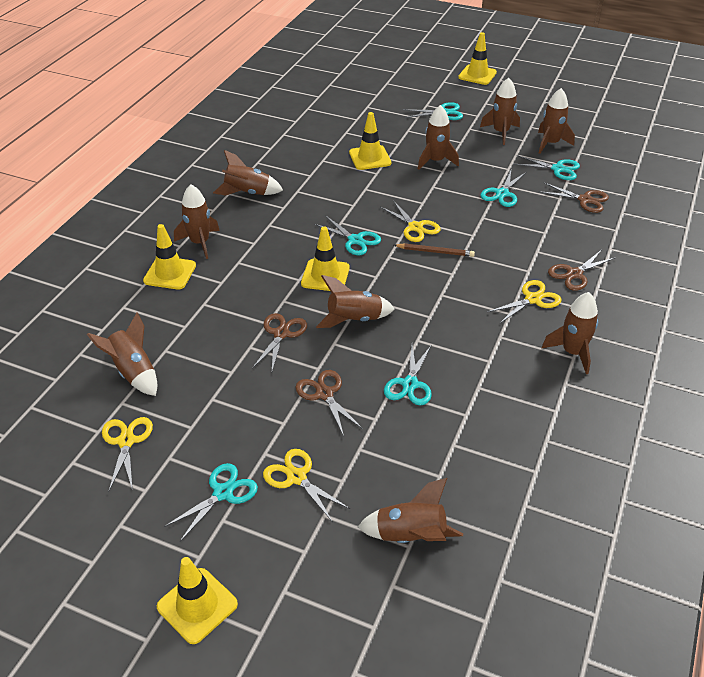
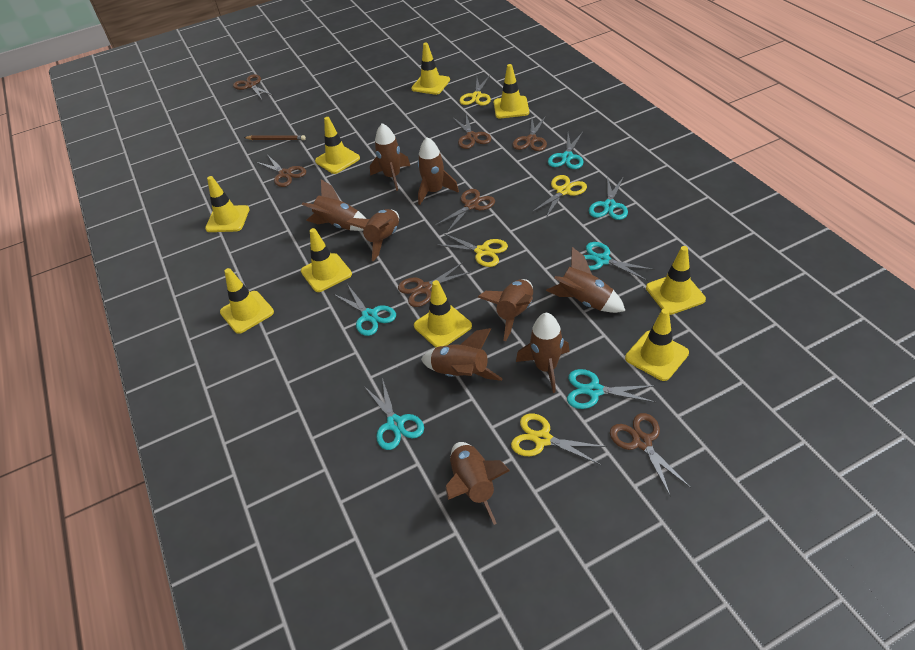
brown scissors: [252,313,307,371] [296,370,363,436] [538,182,609,213] [548,250,616,291] = 4 -> [233,74,274,99] [256,155,306,187] [398,262,471,307] [434,189,495,233] [453,114,491,149] [512,116,547,151] [610,413,691,497] = 7
yellow traffic cone: [143,224,196,290] [157,557,238,644] [301,227,350,291] [349,112,391,170] [458,32,497,85] = 5 -> [205,176,250,232] [220,268,274,334] [301,228,352,292] [315,117,360,174] [411,43,450,95] [414,280,472,348] [494,64,529,118] [625,308,689,381] [646,246,706,315] = 9

